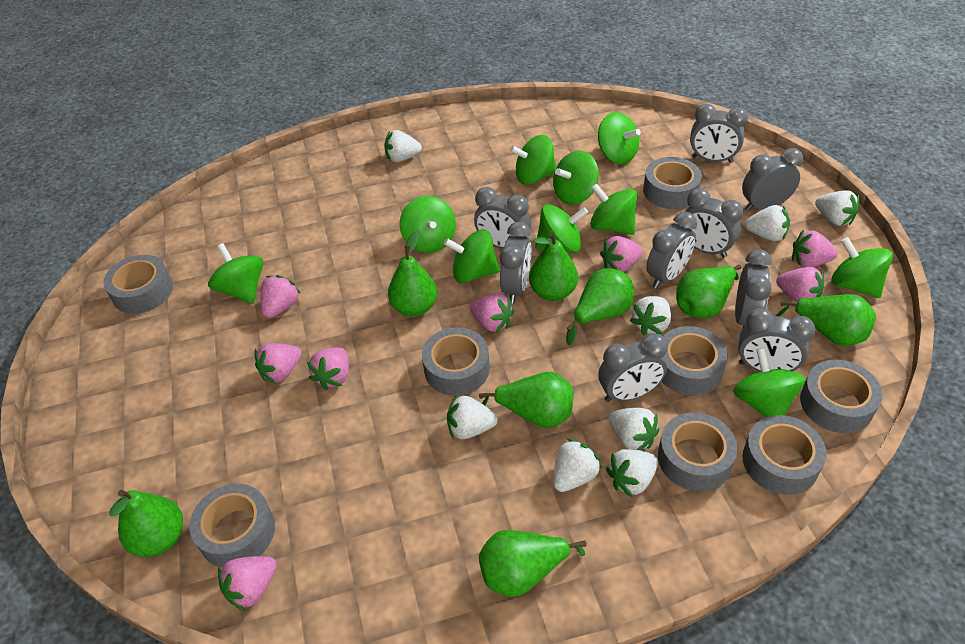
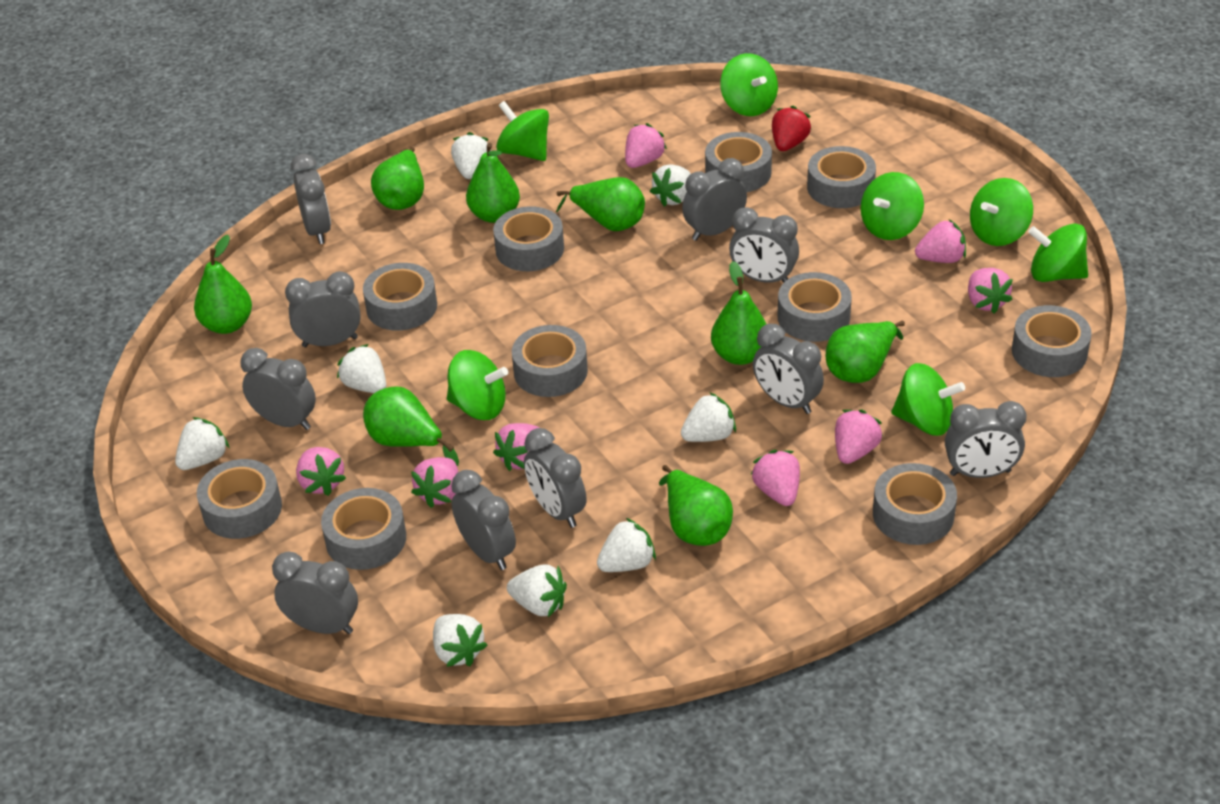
green spinning top: [208,243,263,304] [400,196,456,253] [444,230,500,283] [510,135,556,185] [535,204,588,253] [553,151,599,205] [590,183,637,235] [598,112,641,164] [733,348,805,417] [832,237,893,298] = 10 -> [447,350,508,420] [496,101,549,161] [720,53,778,116] [861,172,924,240] [891,363,965,436] [970,178,1033,246] [1028,224,1088,282] = 7
grey clock: [474,187,531,249] [500,222,532,303] [598,333,668,402] [646,212,697,288] [685,188,743,258] [690,104,748,163] [735,249,772,328] [738,308,815,372] [742,148,803,211] = 9 -> [240,348,316,430] [272,552,358,634] [285,271,361,347] [291,154,331,244] [451,470,516,570] [524,428,587,528] [682,158,747,241] [729,207,799,283] [753,324,824,414] [945,401,1027,478] = 10
grey tape: [103,255,173,314] [189,484,275,568] [422,327,490,396] [643,157,702,209] [658,412,737,491] [661,326,728,395] [742,415,827,495] [800,360,882,433] = 8 -> [197,459,282,539] [321,488,406,570] [363,263,437,331] [493,206,564,271] [512,325,588,397] [705,132,772,192] [778,272,852,342] [807,146,876,208] [873,463,957,545] [1012,305,1092,377] = 10
red strawberry: none = 0 -> [772,106,811,151] = 1

